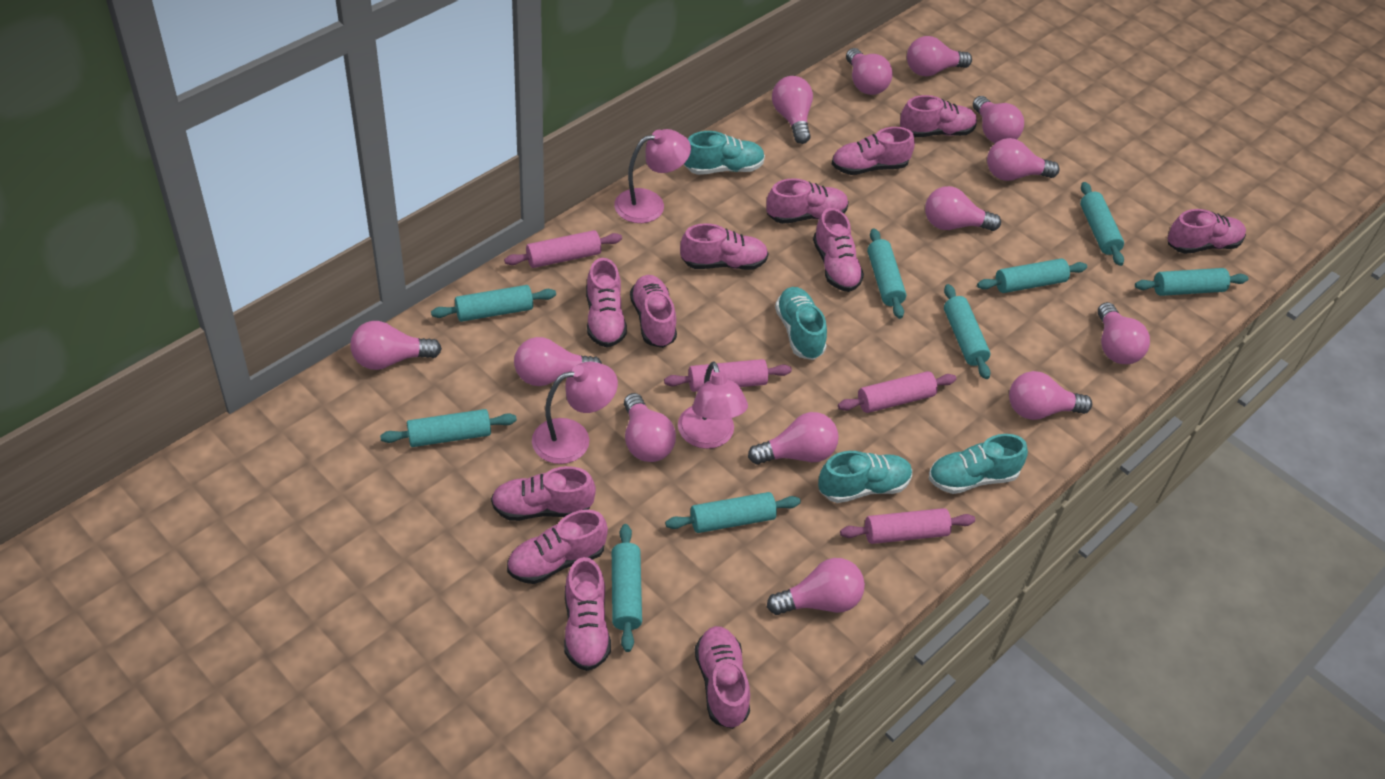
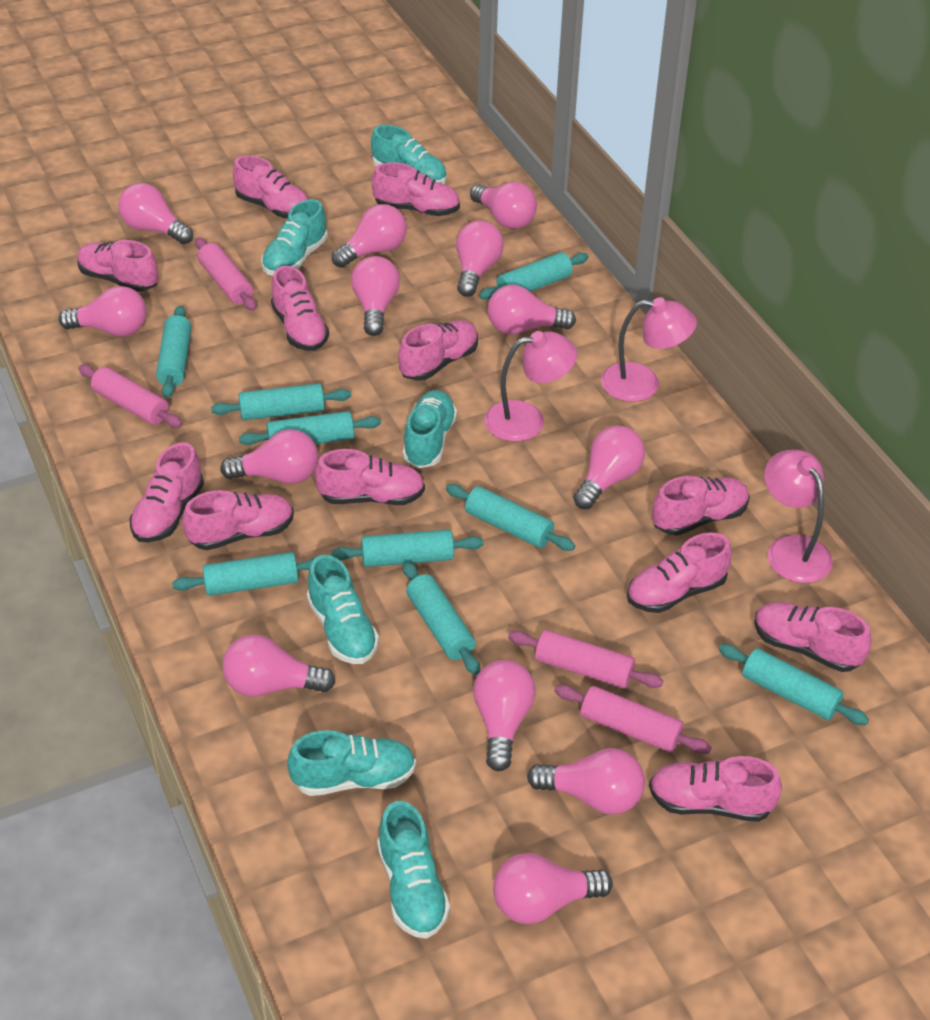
turquoise shoe: [684,131,765,175] [775,287,827,360] [818,451,912,503] [929,434,1028,494] = 4 -> [261,199,328,275] [287,730,416,796] [307,555,379,664] [371,125,447,184] [377,801,450,939] [403,390,457,468] = 6

